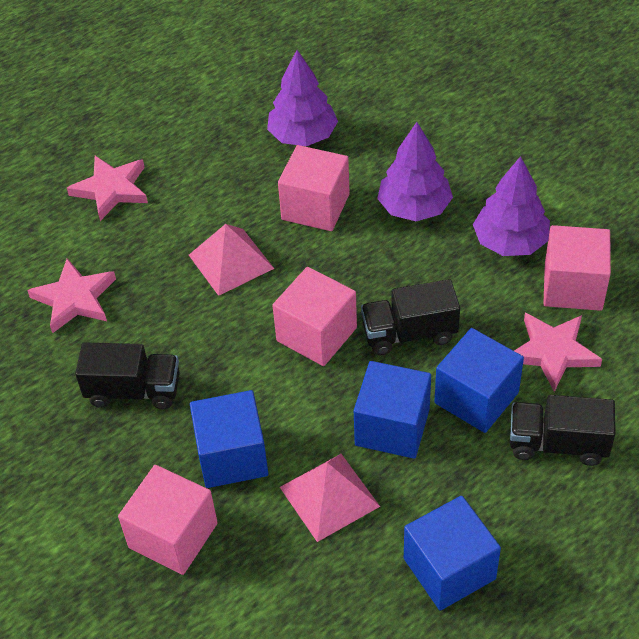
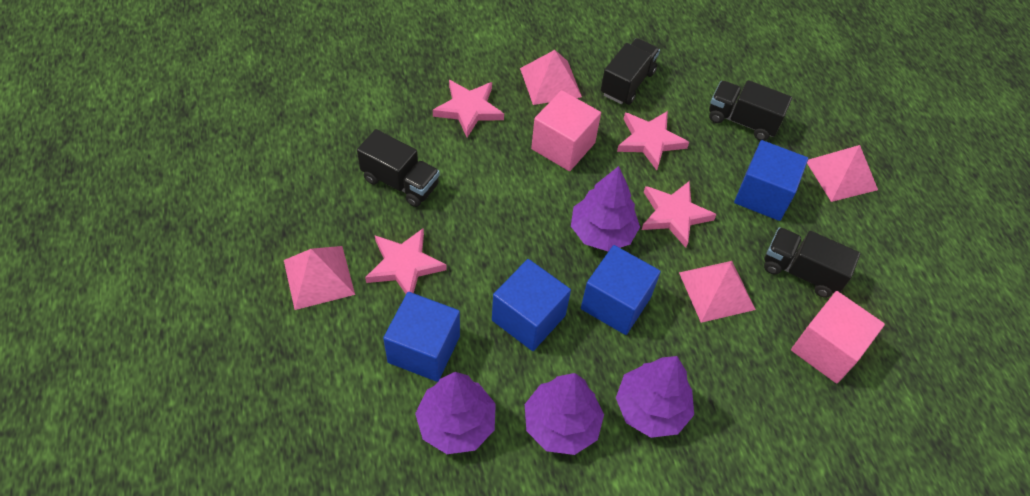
black truck: [75,343,180,409] [361,279,460,355] [510,395,616,466] = 3 -> [357,129,440,207] [601,38,660,105] [709,80,792,141] [764,227,860,298] = 4
pink cube: [118,465,218,575] [272,267,357,366] [278,145,350,231] [543,225,611,311] = 4 -> [531,90,601,171] [791,291,885,384] = 2
pink pyramid: [189,224,274,296] [280,454,380,542] = 2 -> [284,246,355,310] [520,50,582,105] [679,261,756,323] [807,145,878,202] = 4
pink star: [27,258,116,333] [67,156,148,221] [514,313,602,392] = 3 -> [365,228,447,294] [433,80,504,138] [617,111,689,170] [642,181,717,248] = 4
purple tree: [267,50,338,146] [377,122,453,221] [473,156,550,256] = 3 -> [415,372,496,454] [525,373,604,455] [571,166,640,251] [616,356,694,438] = 4

